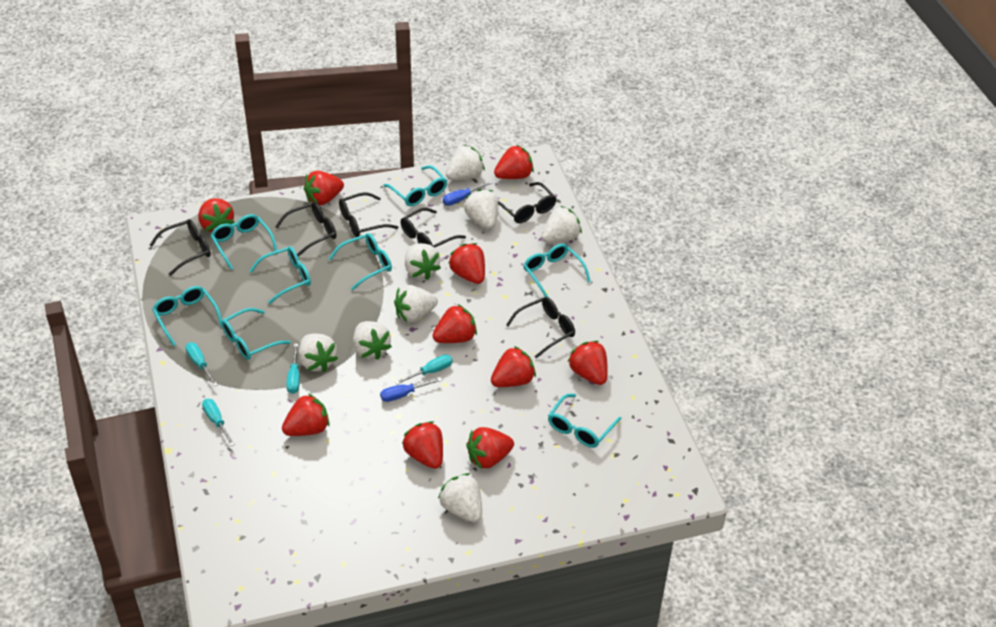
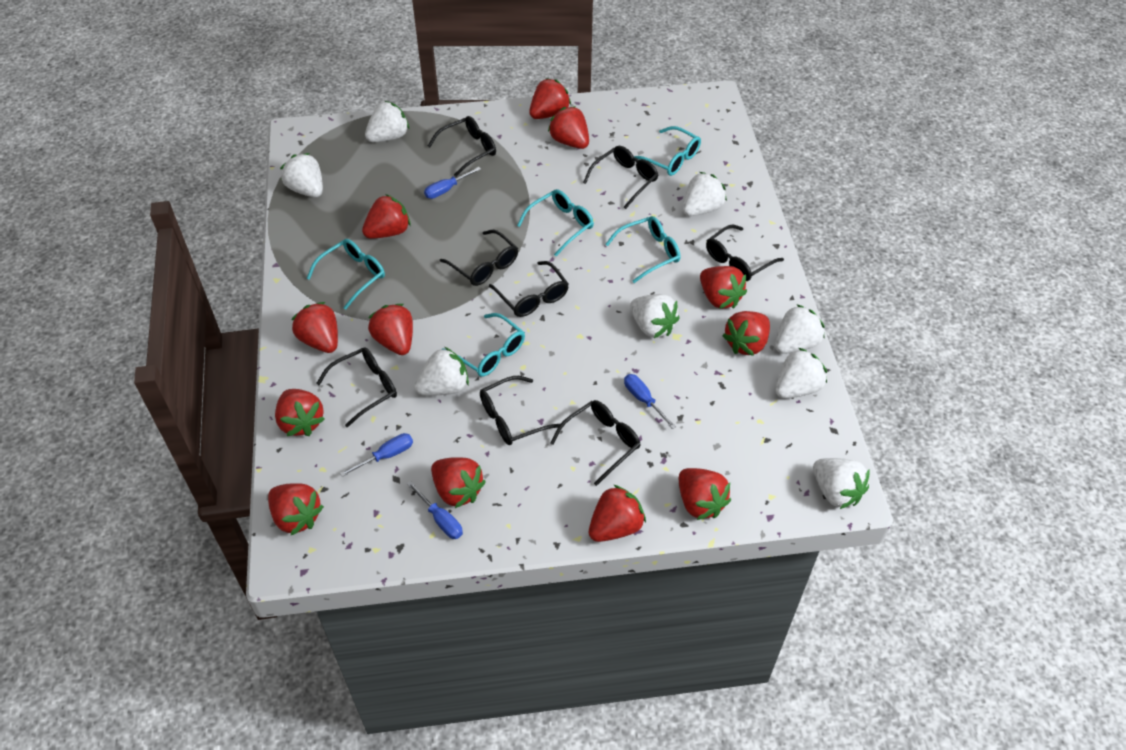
black glasses: [150,219,211,276] [275,202,337,257] [339,192,398,237] [401,208,466,247] [498,182,556,223] [506,297,575,358] = 6 -> [316,347,397,427] [428,116,496,177] [440,230,518,286] [480,376,561,445] [489,261,569,317] [550,400,641,486] [583,146,658,209] [706,224,784,281] = 8
blue screwdriver: [380,378,442,402] [443,181,492,206] = 2 -> [340,433,413,477] [407,481,463,539] [424,167,481,199] [624,374,676,429] = 4
red strawberry: [198,198,235,232] [282,393,329,436] [304,171,344,206] [402,421,443,469] [432,304,477,343] [448,243,485,284] [466,427,514,469] [491,346,536,387] [494,145,534,179] [568,341,608,385] = 10 -> [268,483,324,535] [275,389,325,436] [291,302,338,353] [362,194,411,238] [368,304,413,355] [431,457,486,508] [529,78,571,119] [548,106,589,149] [589,485,646,542] [679,468,731,520] [700,266,747,309] [722,311,770,356] = 12
turquoise glasses: [152,286,222,346] [210,214,277,270] [221,308,291,360] [249,246,311,304] [329,233,392,290] [383,165,447,206] [523,244,591,298] [548,394,621,448] = 8 -> [306,239,385,310] [442,313,525,377] [517,189,594,256] [606,216,680,283] [634,126,701,176] = 5
turquoise screwdriver: [185,342,218,386] [202,399,235,446] [287,344,300,394] [395,355,453,385] = 4 -> none = 0

